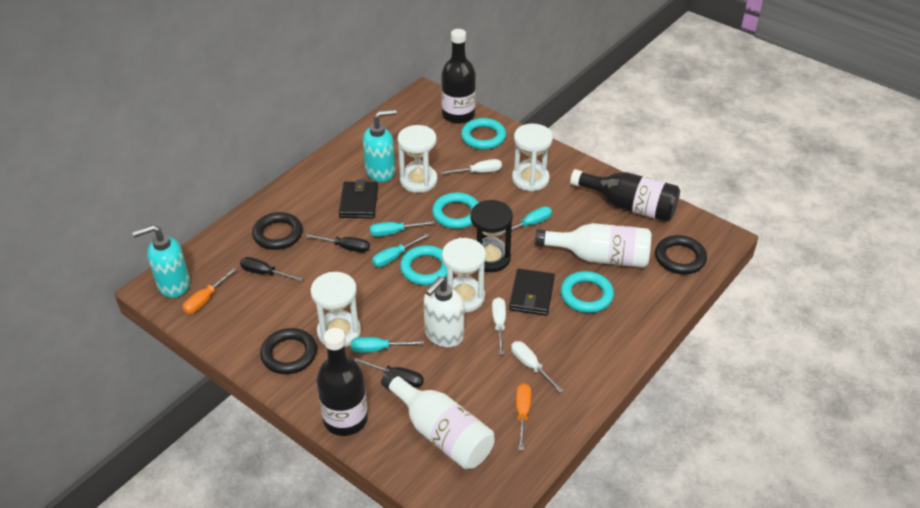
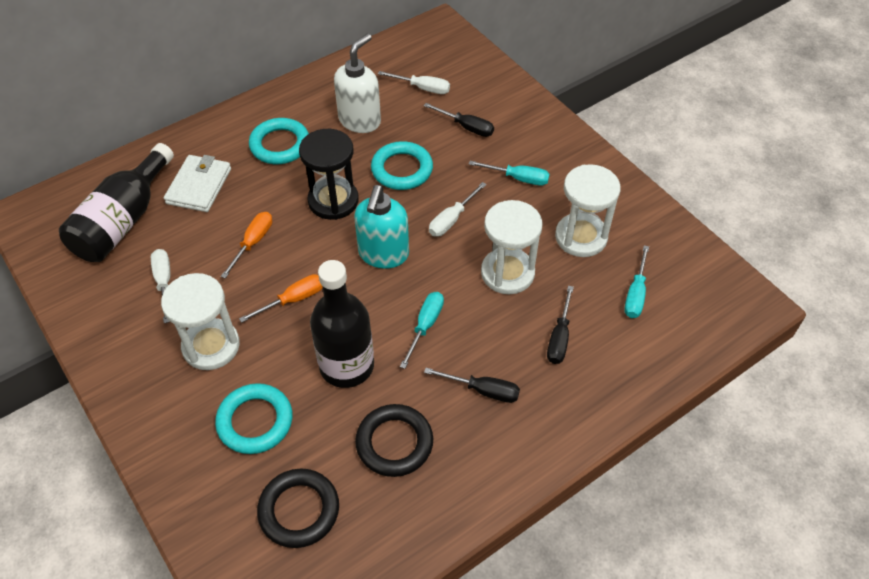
black bottle: [316,328,368,436] [441,29,476,124] [570,169,680,222] = 3 -> [59,143,174,262] [310,260,374,388] = 2
black ring: [252,212,303,250] [260,328,317,374] [655,235,707,274] = 3 -> [257,468,339,548] [355,404,433,477] = 2
black wallet: [338,180,378,218] [509,269,555,316] = 2 -> none = 0
turquoise ring: [400,245,447,285] [432,192,479,229] [461,118,506,150] [560,271,614,313] = 4 -> [215,383,293,454] [249,118,309,164] [371,141,433,190] = 3
turquoise screwdriver: [351,337,424,353] [370,221,435,237] [372,233,429,267] [498,206,552,236] = 4 -> [400,292,444,369] [469,161,550,186] [624,245,649,318] = 3
turquoise soap dispenser: [132,225,190,298] [363,109,397,182] = 2 -> [354,185,409,269] = 1
white bottle: [381,370,494,469] [535,223,651,268] = 2 -> none = 0
white hourglass: [311,272,361,347] [397,125,437,193] [442,238,486,312] [512,124,553,191] = 4 -> [161,273,240,370] [481,200,543,294] [555,164,621,257] = 3
white wallet: none = 0 -> [164,155,231,212] = 1

